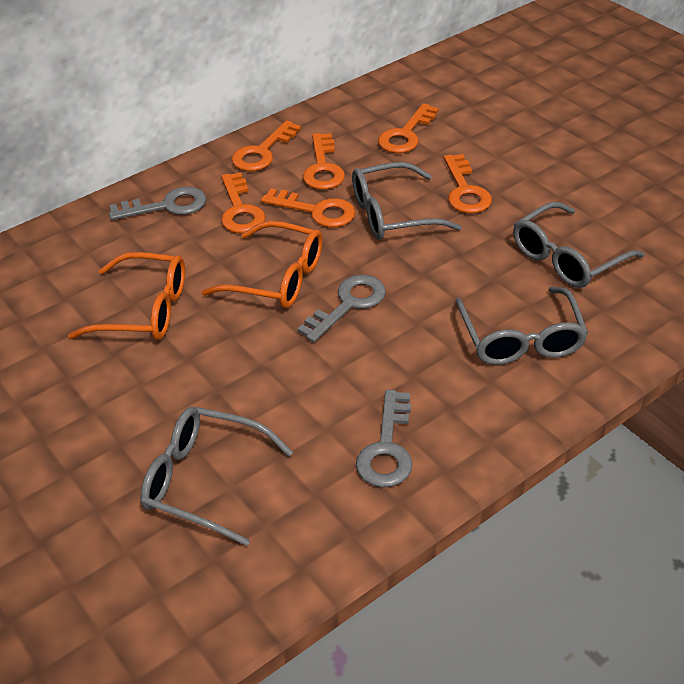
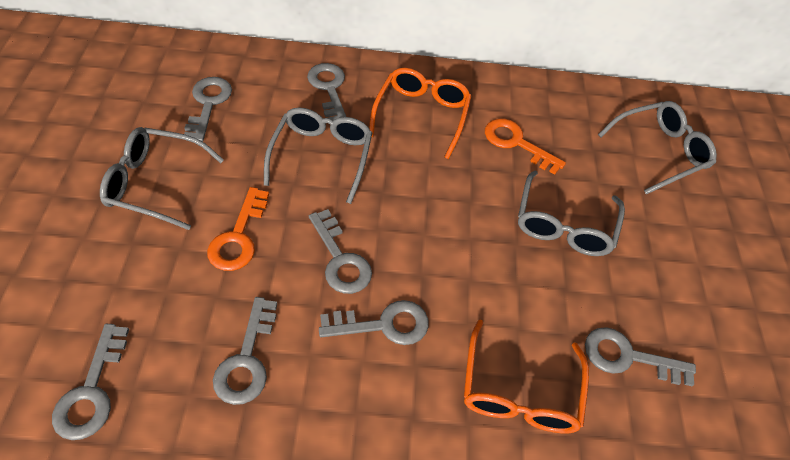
grey key: [109,187,206,220] [297,275,386,342] [356,390,412,487] = 3 -> [52,324,129,440] [184,77,232,142] [213,297,277,405] [307,63,346,120] [309,209,372,294] [319,300,429,345] [585,327,696,386] = 7
orange key: [221,172,265,234] [232,120,301,171] [261,188,355,227] [303,133,345,190] [378,103,439,153] [444,154,492,213] = 6 -> [207,187,269,271] [485,119,566,175] = 2

